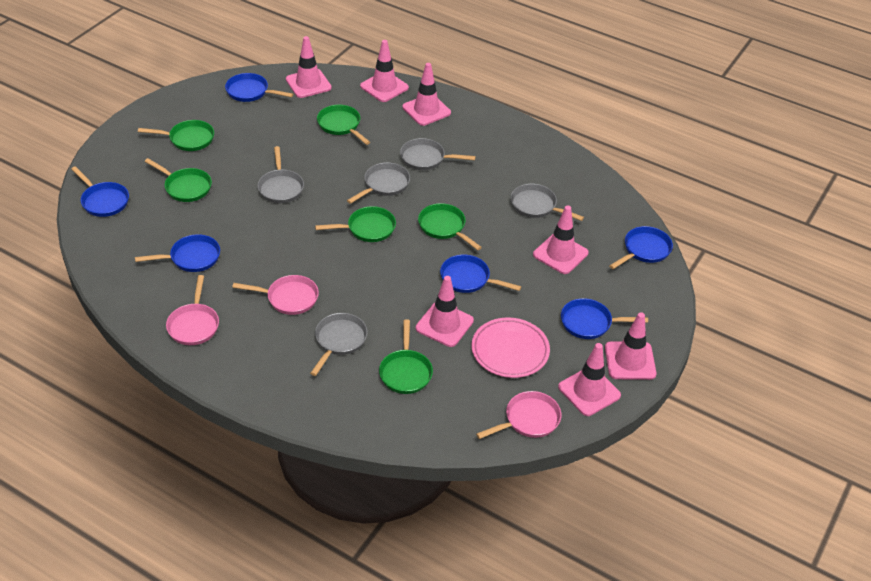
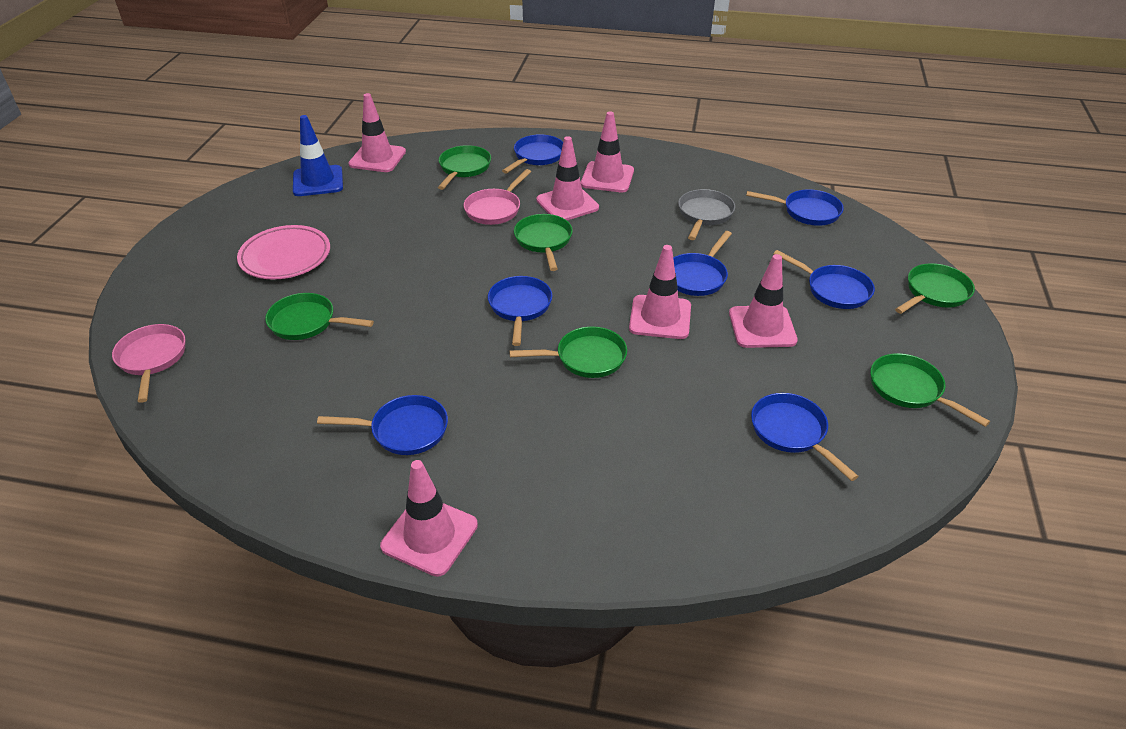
blue pan: [71,166,129,217] [135,234,220,272] [225,73,293,102] [440,255,521,293] [561,298,648,339] [609,226,673,269] = 6 -> [317,395,448,455] [488,276,552,346] [502,134,563,174] [673,231,732,296] [746,189,844,226] [751,393,859,481] [773,250,875,309] = 7
blue traffic cone: none = 0 -> [293,115,343,196] = 1
grey pan: [257,146,304,203] [310,313,367,376] [347,162,410,204] [400,138,476,170] [511,184,584,221] = 5 -> [678,189,735,240] = 1
pink pan: [166,275,219,345] [232,275,319,315] [476,391,561,439] = 3 -> [112,324,185,403] [464,169,531,225] = 2
pink traffic cone: [286,36,332,98] [360,40,409,102] [402,63,451,126] [416,276,474,347] [533,205,588,274] [558,343,621,416] [605,312,656,380] = 7 -> [348,93,406,172] [380,460,478,577] [536,136,599,220] [581,111,634,192] [629,245,691,339] [729,254,798,348] = 6

